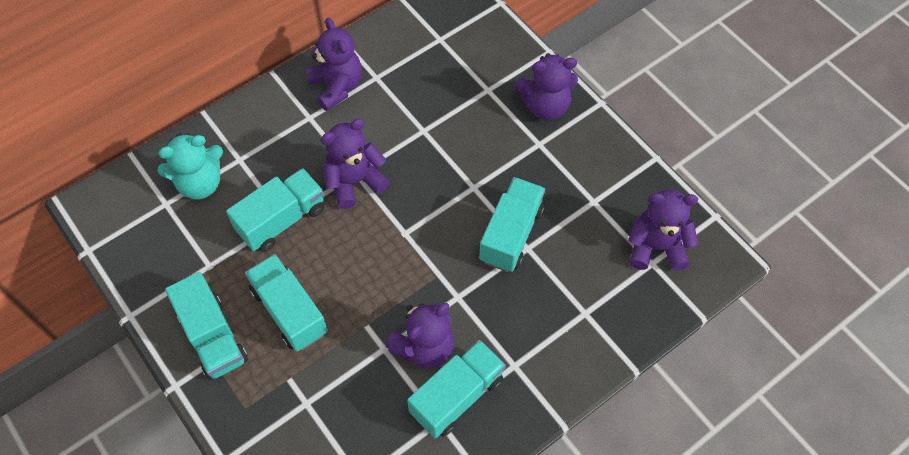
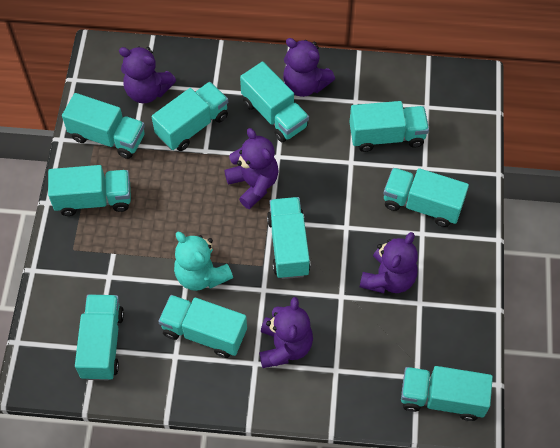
turquoise truck: [165,272,248,380] [226,168,325,252] [245,254,328,352] [407,340,506,438] [479,177,545,272] = 5 -> [48,165,131,216] [62,93,145,159] [75,294,124,380] [152,82,228,151] [158,295,247,358] [240,62,309,142] [267,197,311,279] [349,101,429,152] [383,168,469,227] [401,366,493,421] = 10

